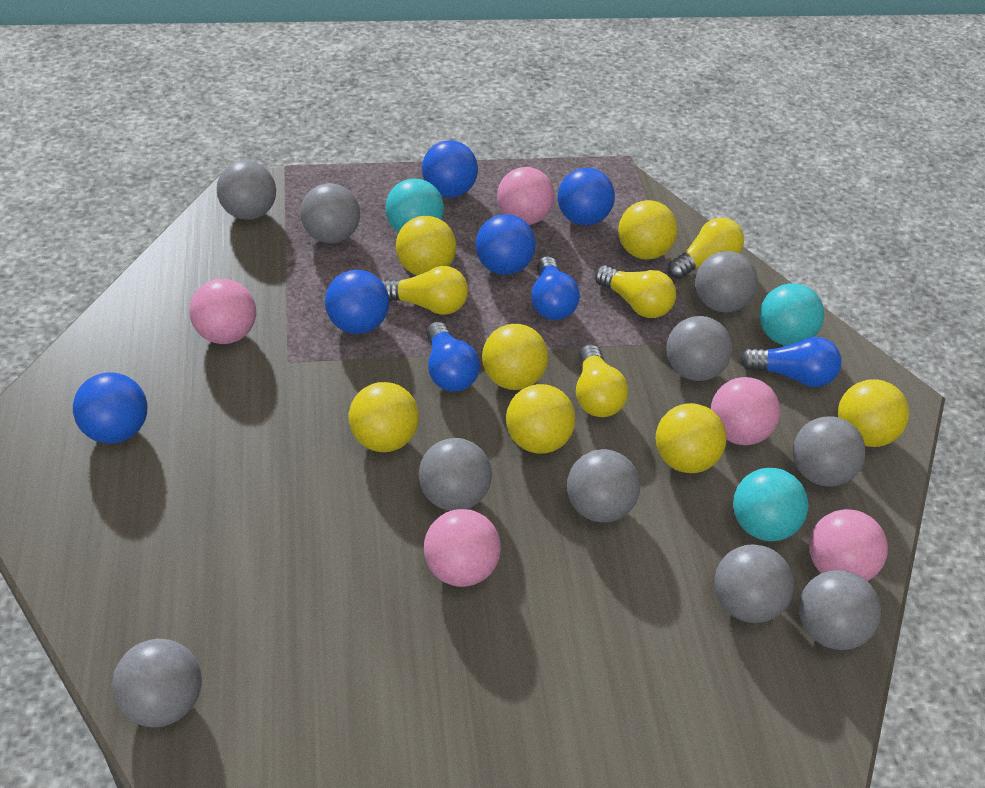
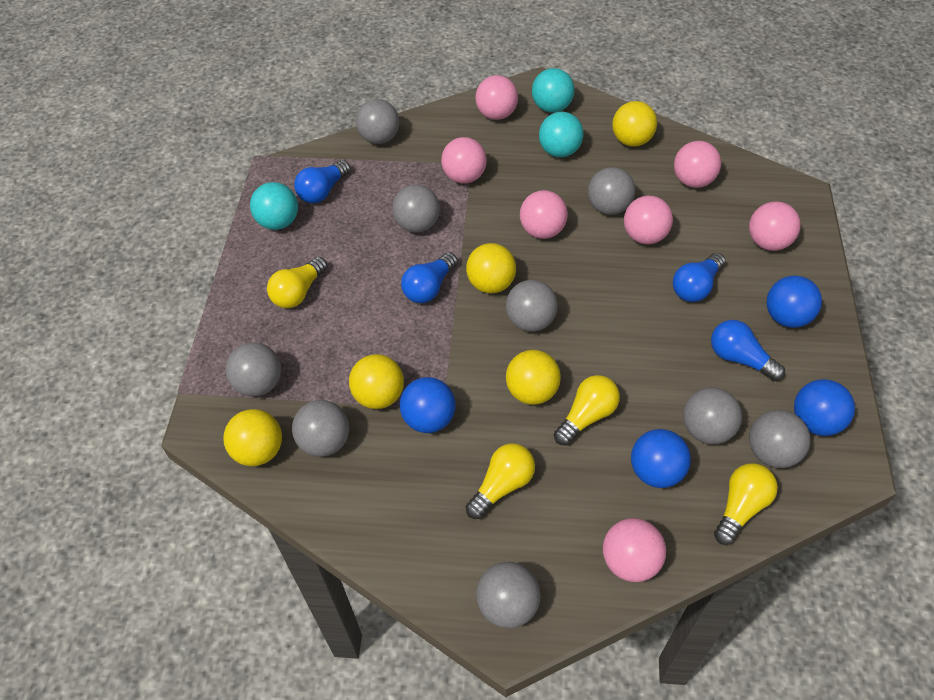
blue ball: [73,372,147,444] [325,270,389,334] [422,140,478,198] [476,214,536,275] [558,168,615,226] = 5 -> [400,377,455,433] [631,429,691,488] [766,276,822,328] [794,379,855,436] = 4
blue light bulb: [426,322,480,392] [531,256,580,320] [740,337,842,387] = 3 -> [294,160,351,203] [401,252,458,303] [673,253,725,302] [711,320,785,381] = 4
grey ball: [112,639,202,727] [217,160,276,220] [300,183,360,243] [419,438,492,511] [567,449,640,522] [666,316,732,381] [695,251,757,312] [715,544,794,623] [793,416,866,486] [799,570,881,650] = 10 -> [225,342,281,397] [292,400,349,457] [356,99,399,144] [392,185,440,233] [476,562,540,628] [506,280,558,332] [588,167,635,215] [683,387,742,444] [749,410,810,468] = 9
pink ball: [189,279,256,344] [424,509,501,587] [497,167,554,225] [711,377,780,445] [809,509,888,581] = 5 -> [441,137,487,184] [475,75,518,120] [520,190,568,239] [603,518,666,582] [624,196,673,244] [674,141,721,188] [749,202,801,251] = 7
yellow ball: [349,382,419,452] [396,216,456,275] [482,324,548,390] [506,384,575,454] [618,200,677,259] [656,403,726,473] [838,380,909,447] = 7 -> [223,409,282,466] [349,354,404,409] [466,243,516,294] [506,350,561,405] [612,101,657,147] = 5

